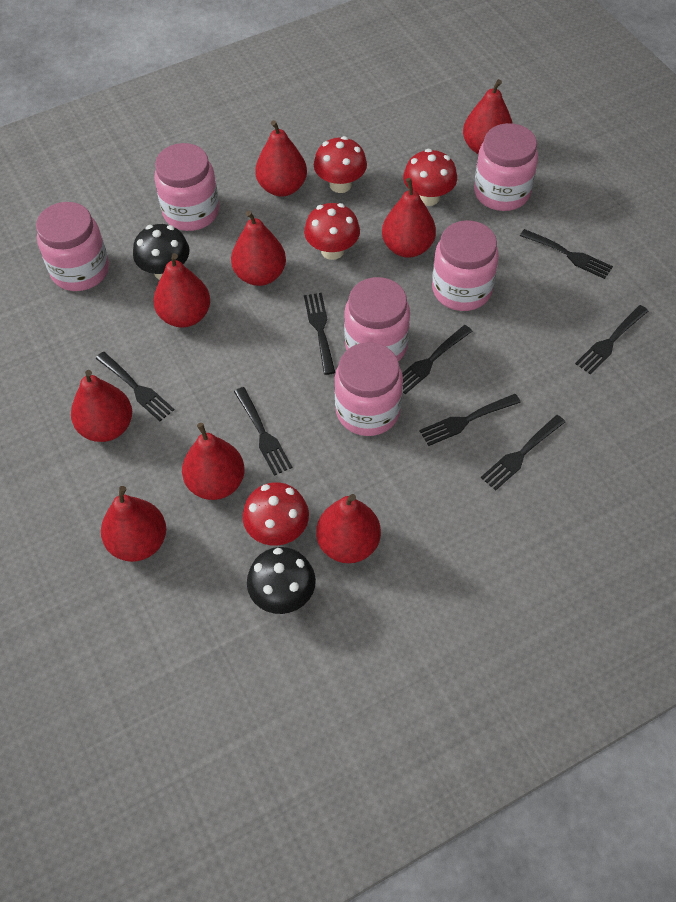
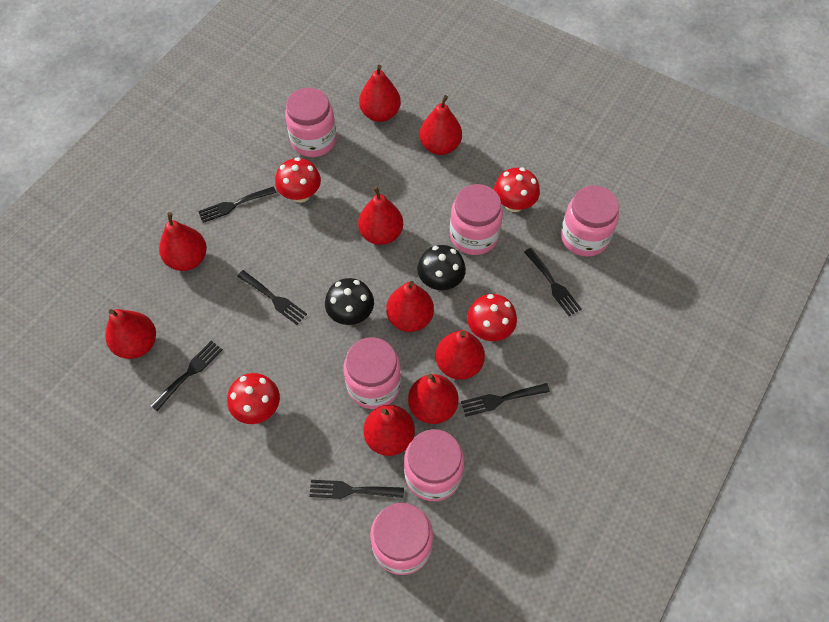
black fork: [95,352,175,421] [234,387,292,476] [304,293,335,375] [402,325,472,394] [419,394,521,446] [481,415,565,491] [520,229,613,279] [575,305,648,375] = 8 -> [150,340,223,411] [198,186,276,223] [237,270,307,325] [309,480,404,499] [461,383,550,417] [524,248,582,316] = 6

